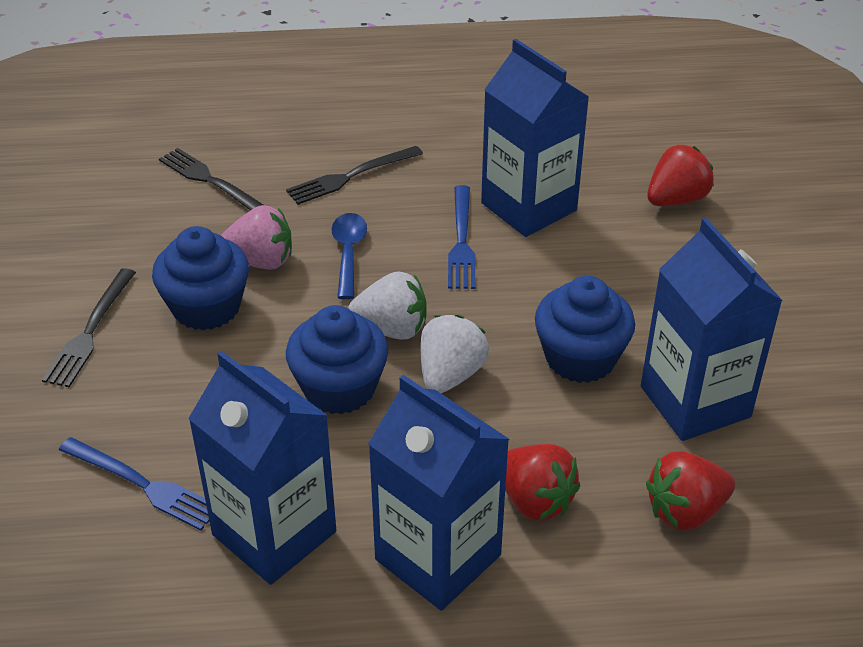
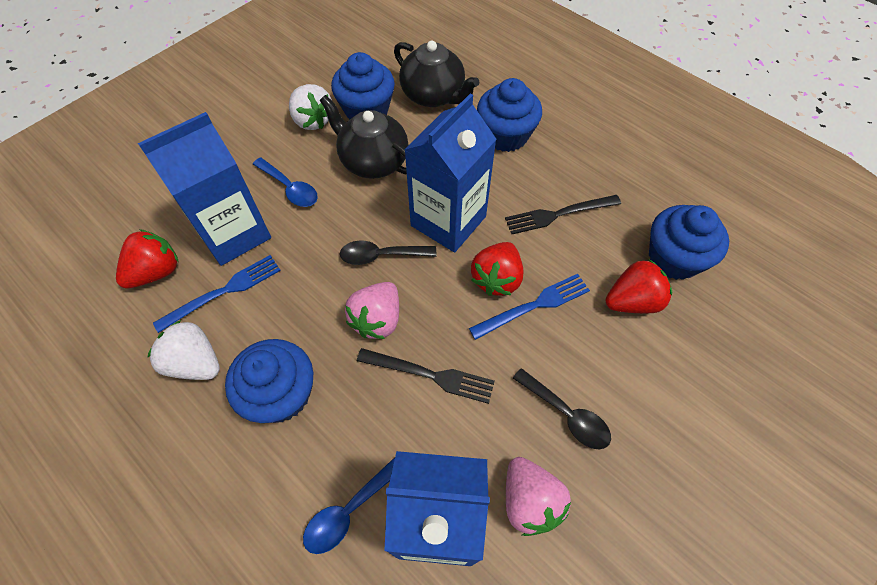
black fork: [42,268,136,387] [159,148,263,210] [286,146,423,205] = 3 -> [357,348,495,404] [505,195,621,234] = 2
black spoon: none = 0 -> [340,240,436,265] [513,368,611,450] = 2
black teapot: none = 0 -> [319,95,408,179] [394,41,480,107] = 2
blue carton: [188,351,336,585] [368,375,509,611] [481,39,589,237] [641,218,783,441] = 4 -> [138,112,271,266] [384,451,490,566] [404,94,496,253] = 3
blue cupcake: [152,226,249,330] [286,305,388,414] [535,276,635,383] = 3 -> [225,339,314,423] [331,52,395,120] [477,78,542,152] [649,205,729,280] = 4
blue spoon: [332,213,367,299] = 1 -> [253,157,318,207] [303,457,395,554] = 2
pink strawberry: [221,205,292,270] = 1 -> [345,282,399,339] [506,457,571,536] = 2

